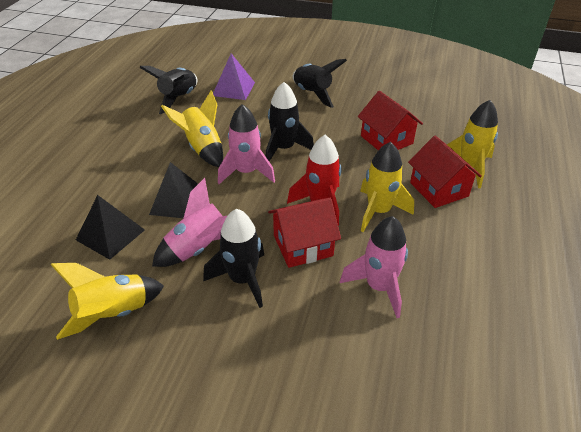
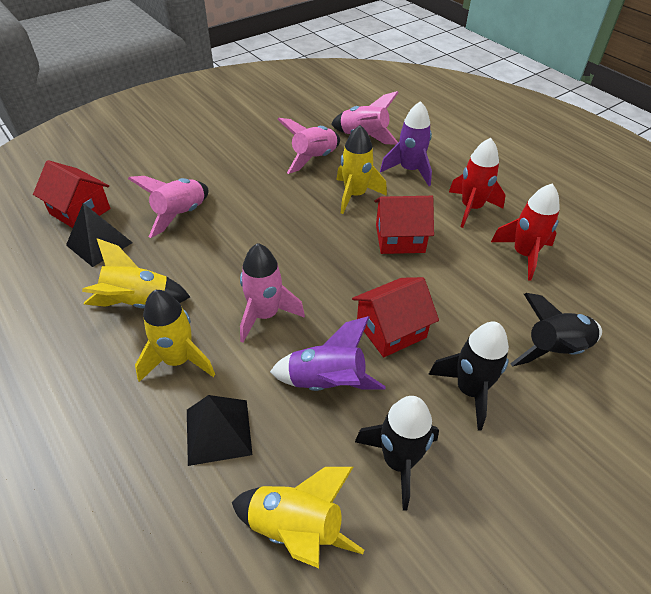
black rocket: [140,66,198,114] [203,209,264,308] [266,82,314,161] [293,59,347,108] = 4 -> [355,396,439,510] [428,322,509,431] [510,293,602,366] = 3
pink rocket: [152,178,227,267] [218,104,275,184] [340,216,408,318] = 3 -> [128,176,209,238] [240,243,305,342] [277,118,340,174] [331,91,399,145] = 4
purple pyramid: [213,53,255,100] = 1 -> none = 0
purple rocket: none = 0 -> [270,316,386,391] [380,101,432,186] = 2
red rocket: [287,135,341,226] = 1 -> [449,138,506,228] [491,183,560,281] = 2

